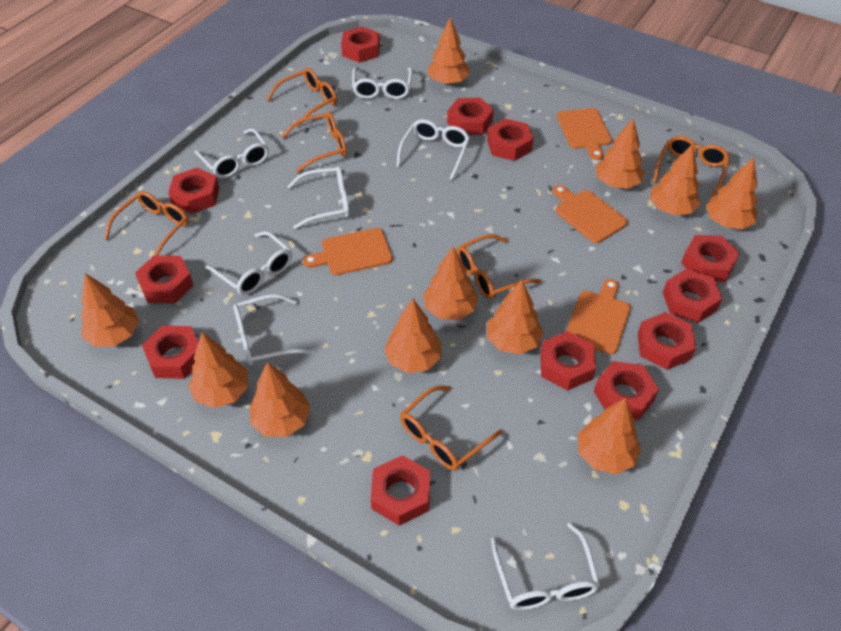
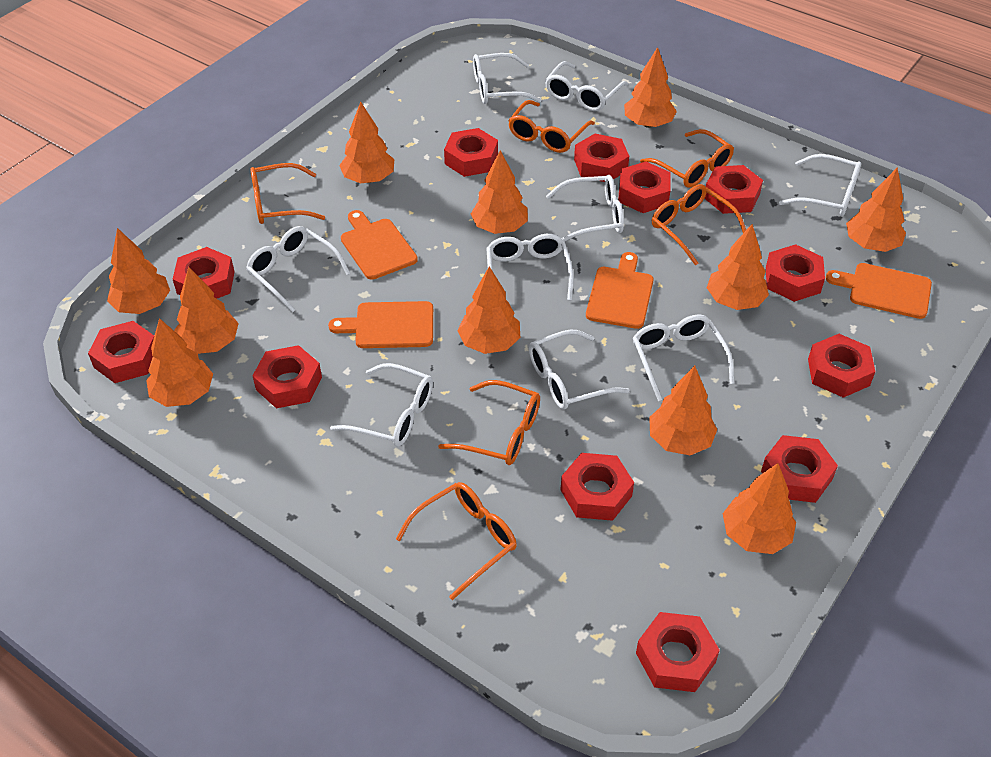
white glasses: [194,128,269,178] [205,231,292,295] [233,294,314,365] [287,166,350,229] [352,67,413,99] [396,119,470,180] [491,523,600,610] = 7 -> [246,226,350,313] [330,363,433,447] [473,53,542,104] [486,234,574,300] [529,330,630,410] [545,61,628,111] [546,175,624,241] [633,314,734,401] [779,154,861,216] = 9

